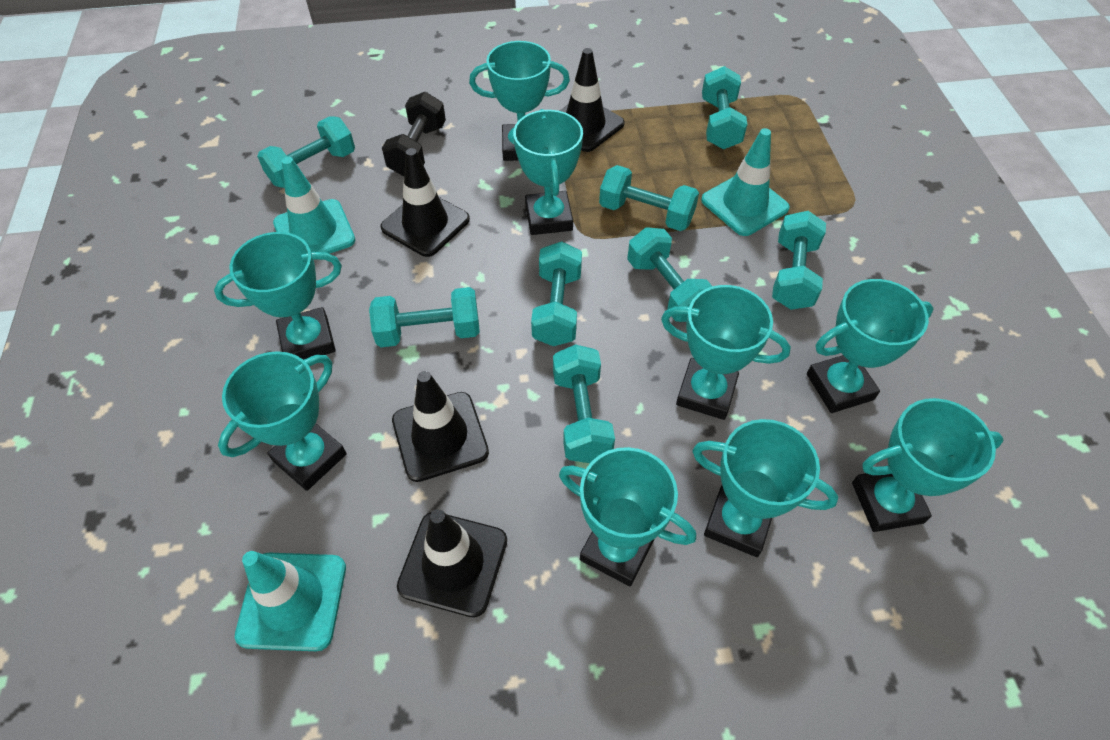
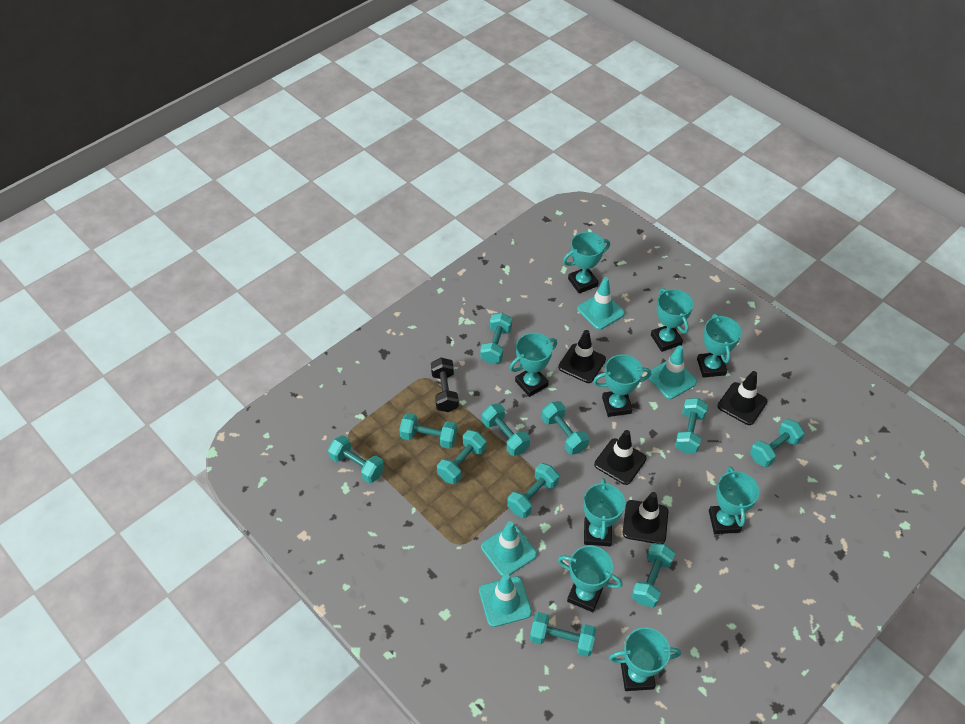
turquoise dumbbell: [257,117,355,188] [369,287,480,347] [531,241,582,346] [553,344,615,463] [599,165,699,231] [627,227,712,322] [702,66,747,149] [772,211,826,310] = 8 -> [328,435,384,483] [399,413,457,449] [437,430,486,484] [480,313,512,364] [482,403,530,456] [507,463,559,518] [530,612,596,657] [542,401,589,455] [632,543,675,607] [675,398,708,453] [750,419,805,467] = 11
turquoise traffic cone: [235,551,346,651] [273,157,355,254] [701,128,790,236] = 3 -> [479,574,532,627] [481,521,537,576] [577,277,625,330] [647,345,697,399] = 4

